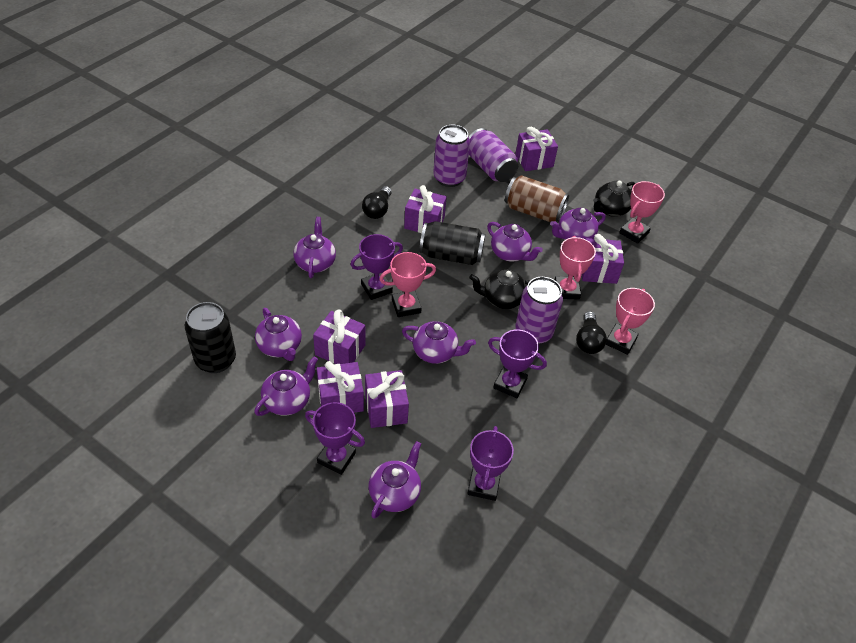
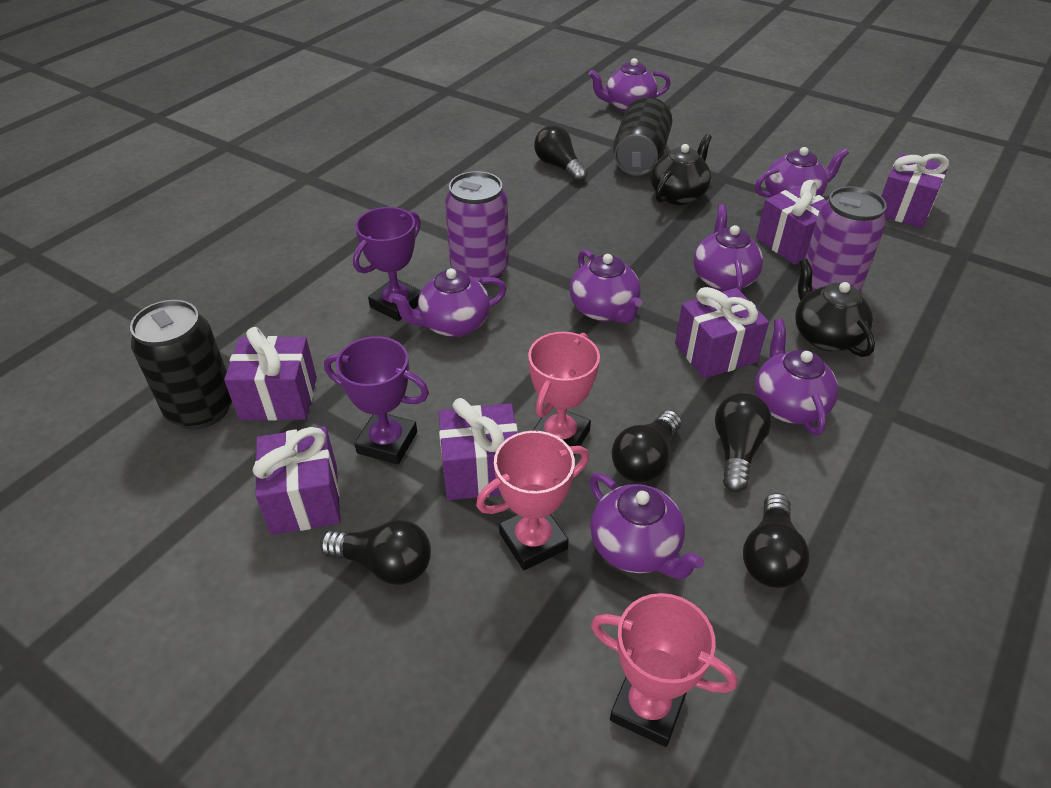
black light bulb: [362,186,392,219] [576,311,607,354] = 2 -> [320,520,431,585] [534,125,588,182] [611,410,681,482] [715,393,772,492] [743,493,810,588] = 5
brown can: [505,175,569,222] = 1 -> none = 0
pink trophy: [379,252,436,317] [554,236,596,300] [606,288,655,355] [619,181,665,244] = 4 -> [476,431,589,570] [528,332,600,456] [591,593,737,747] = 3
purple can: [433,125,470,187] [469,128,518,182] [515,277,563,344] = 3 -> [445,171,509,285] [805,186,887,291] = 2
purple trophy: [305,402,365,475] [351,234,403,300] [467,426,514,501] [488,329,547,398] = 4 -> [324,336,429,464] [353,207,421,321] = 2

